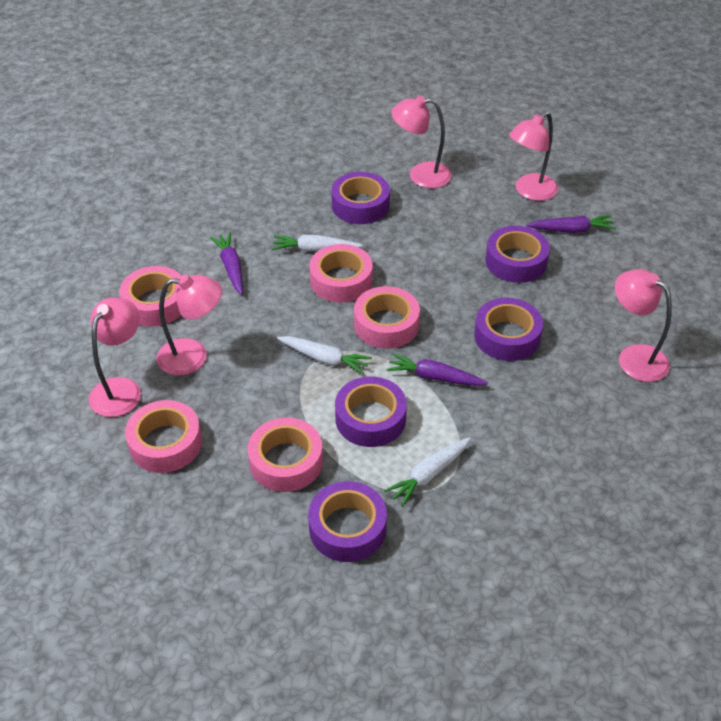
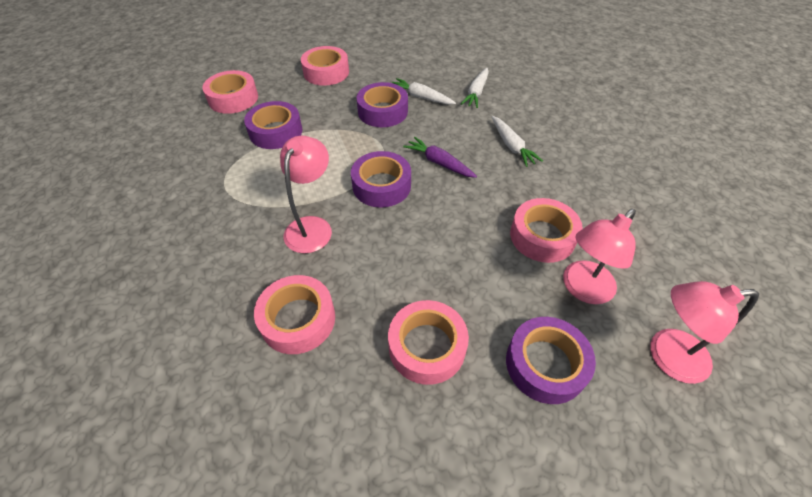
pink lamp: [89,298,141,417] [156,274,222,375] [391,96,452,188] [509,112,558,201] [615,269,672,382] = 5 -> [280,136,332,253] [563,209,636,304] [650,281,759,384] = 3
purple carrot: [210,232,243,295] [387,353,488,386] [526,215,616,233] = 3 -> [403,137,477,178] = 1
purple tape: [308,481,387,562] [331,172,390,224] [335,376,407,447] [474,298,543,361] [485,226,550,283] = 5 -> [244,101,302,149] [351,151,411,208] [357,82,408,127] [506,317,596,404] = 4

